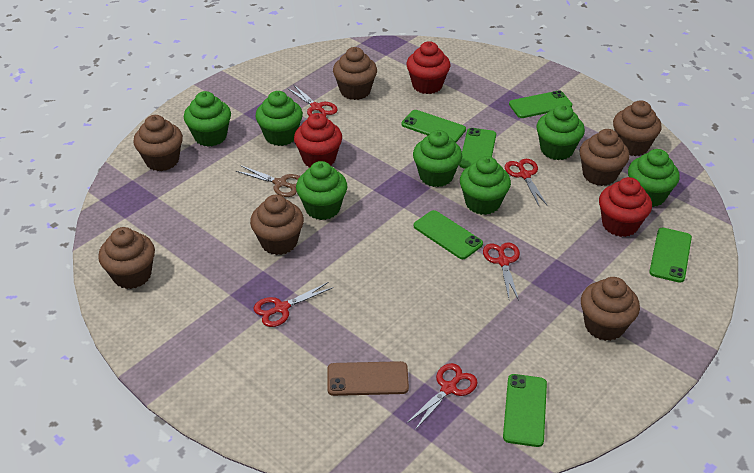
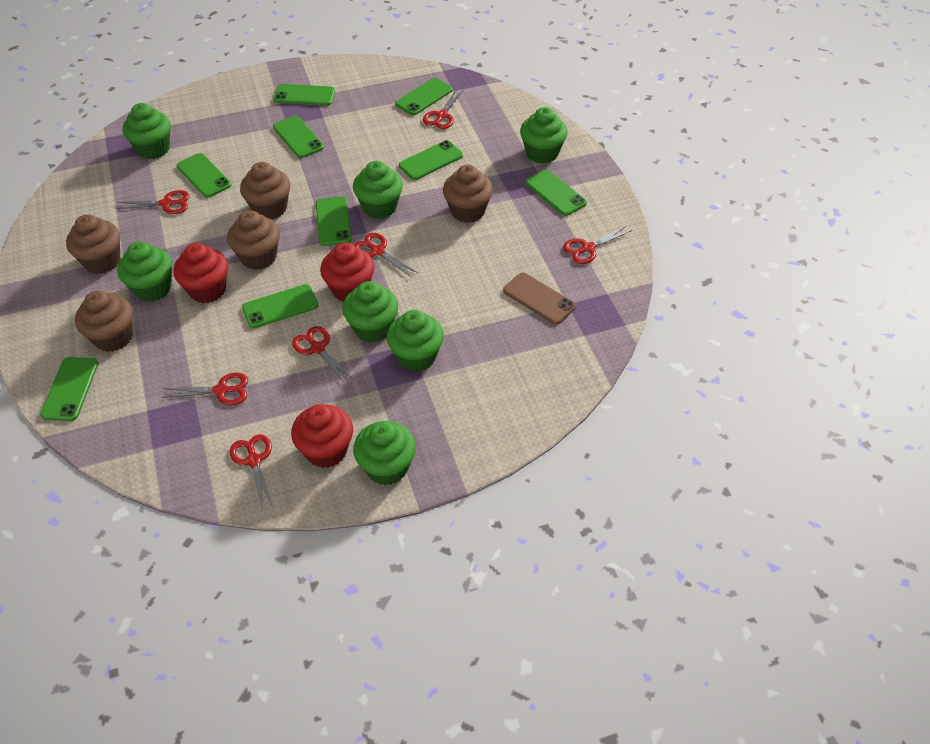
brown cupcake: [98,227,155,289] [133,115,183,171] [250,195,304,255] [333,47,377,100] [579,129,630,186] [581,277,640,341] [613,100,662,156] = 7 -> [66,214,120,274] [75,291,133,352] [227,210,280,270] [240,162,290,220] [443,165,493,223] = 5
brown scissors: [236,165,300,197] = 1 -> none = 0
green phone: [402,110,466,143] [414,210,483,259] [459,128,496,169] [503,374,547,447] [509,90,572,118] [649,228,692,283] = 6 -> [40,357,98,421] [177,153,232,198] [242,284,319,328] [273,116,324,158] [274,84,335,106] [316,197,352,246] [395,78,453,115] [399,140,463,180] [525,169,587,216] = 9
red scissors: [254,282,333,327] [287,84,338,116] [406,363,478,430] [483,242,520,300] [505,159,548,206] = 5 -> [116,190,190,214] [162,373,248,405] [230,434,273,511] [292,326,353,384] [354,233,418,277] [423,89,464,129] [563,226,632,264] = 7

